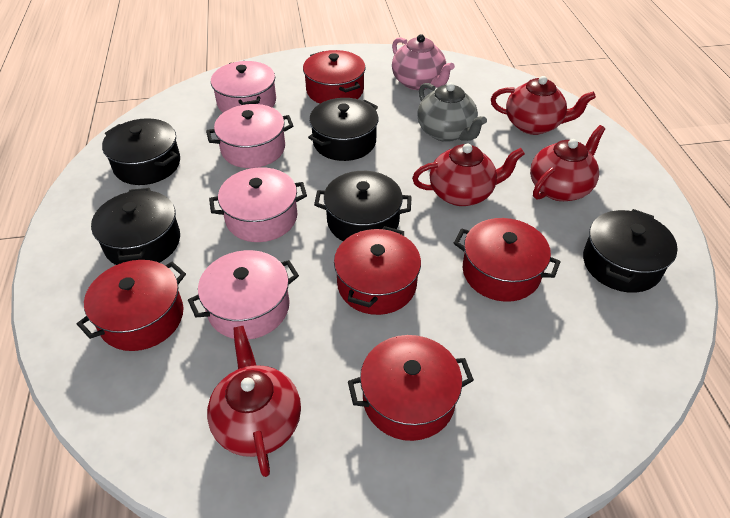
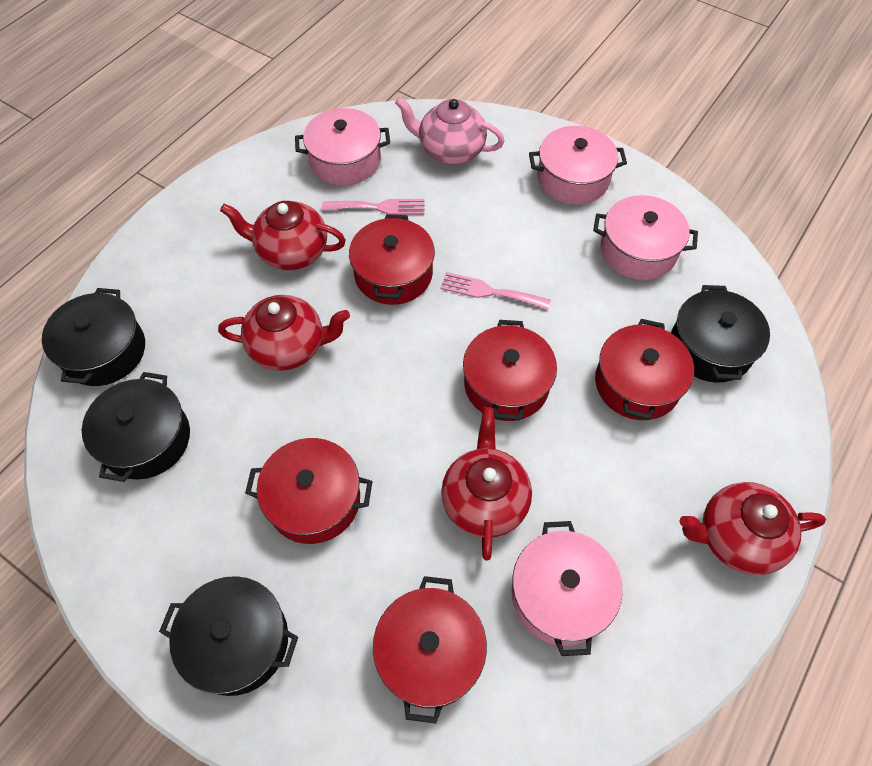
black pot: [91,188,180,265] [102,118,180,185] [308,98,378,161] [314,171,412,241] [583,209,678,293] = 5 -> [42,288,145,386] [82,372,190,482] [159,576,298,696] [671,285,770,383] = 4
grey teapot: [417,82,487,142] = 1 -> none = 0
pink fork: none = 0 -> [322,199,424,215] [440,272,551,310] = 2

